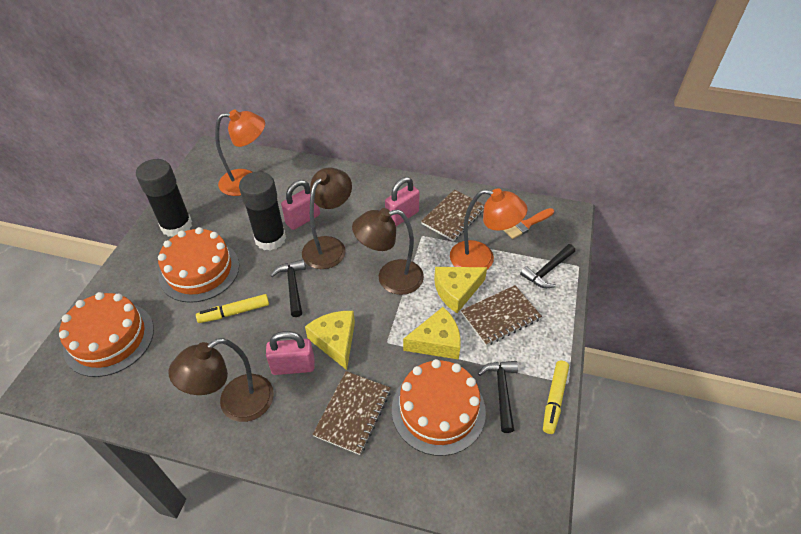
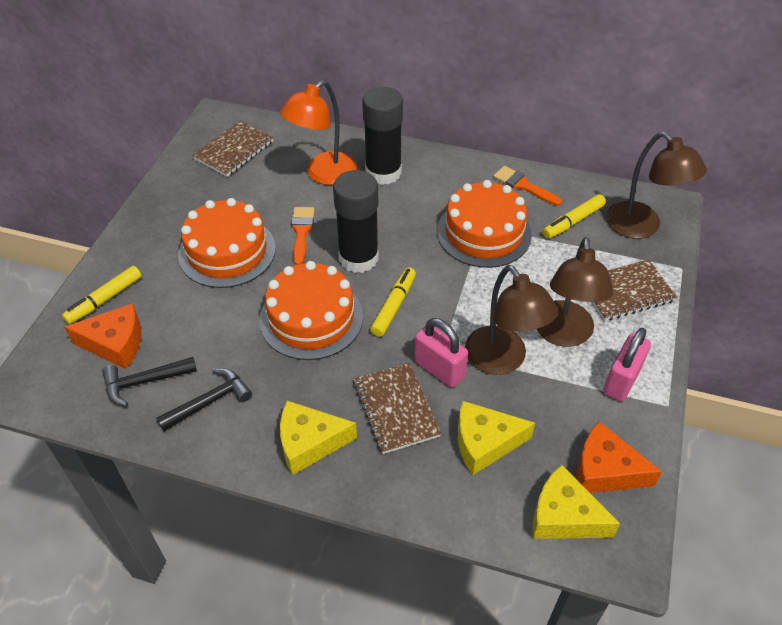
black hammer: [270,259,306,317] [478,361,518,433] [520,244,575,288] = 3 -> [102,357,197,406] [156,368,252,431] = 2
orange brush: [503,208,554,239] = 1 -> [291,207,315,265] [493,166,562,206] = 2
orange cheese: none = 0 -> [65,303,141,369] [577,421,662,493] = 2
orange lamp: [215,109,265,196] [450,188,527,269] = 2 -> [280,80,357,185] = 1
pink padlock: [266,331,315,375] [281,180,320,230] [385,177,420,226] = 3 -> [414,318,468,388] [603,328,651,402] = 2
yellow marker: [196,294,269,323] [543,361,569,434] = 2 -> [62,266,142,324] [370,267,416,337] [543,194,606,239] = 3

